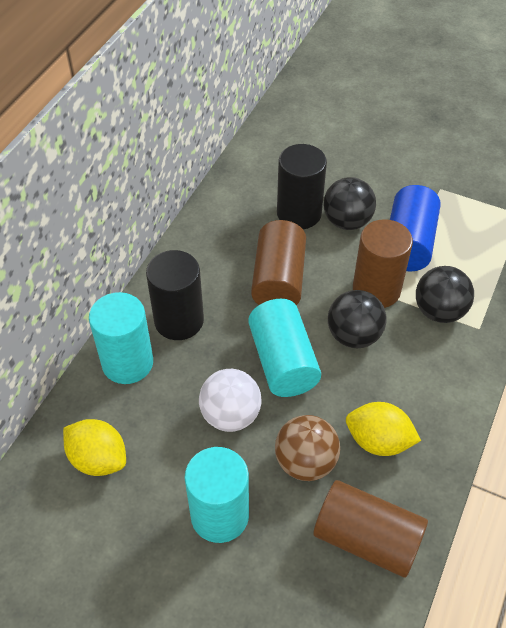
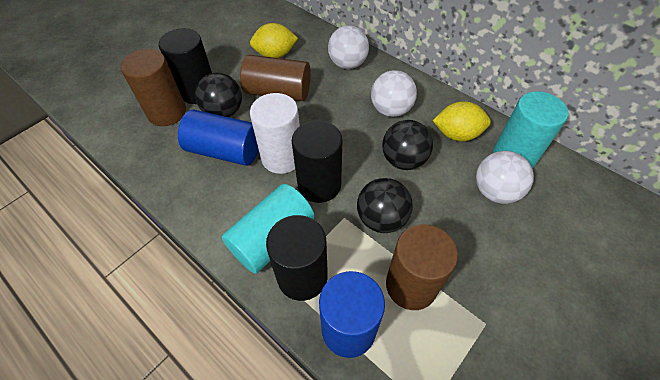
black cylinder: [146,250,204,340] [277,144,327,229] = 2 -> [159,28,212,104] [266,215,328,301] [292,120,343,203] = 3
blue cylinder: [390,185,441,271] = 1 -> [178,109,259,166] [319,271,385,358] = 2
brown ball: [275,415,340,481] = 1 -> none = 0
turquoise cylinder: [89,292,153,384] [185,447,249,543] [248,299,321,397] = 3 -> [222,184,314,274] [493,91,568,168] = 2
white ball: [199,369,262,432] = 1 -> [328,25,369,69] [371,70,417,117] [476,151,534,204] = 3
white cylinder: none = 0 -> [250,93,300,174] = 1

